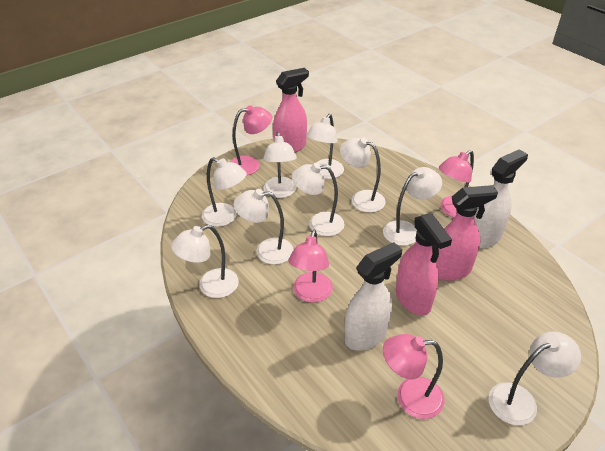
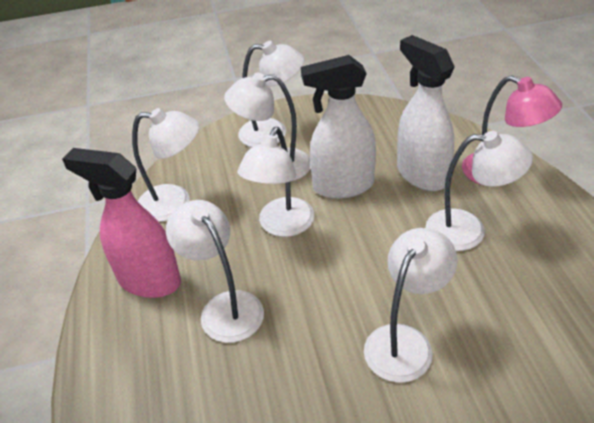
pink lamp: [230,105,272,175] [288,230,333,303] [383,334,445,419] [439,150,474,218] = 4 -> [462,75,562,185] = 1
pink spray bottle: [273,68,309,153] [396,213,452,315] [436,185,498,281] = 3 -> [62,148,181,298] = 1
white lamp: [171,225,239,298] [202,157,247,227] [234,189,293,265] [263,132,297,198] [292,163,345,236] [306,114,344,179] [340,138,385,213] [383,167,442,246] [489,332,581,425] = 9 -> [132,108,199,222] [166,200,264,343] [224,73,311,181] [237,127,314,237] [238,41,304,147] [364,228,457,383] [425,131,533,251] = 7

